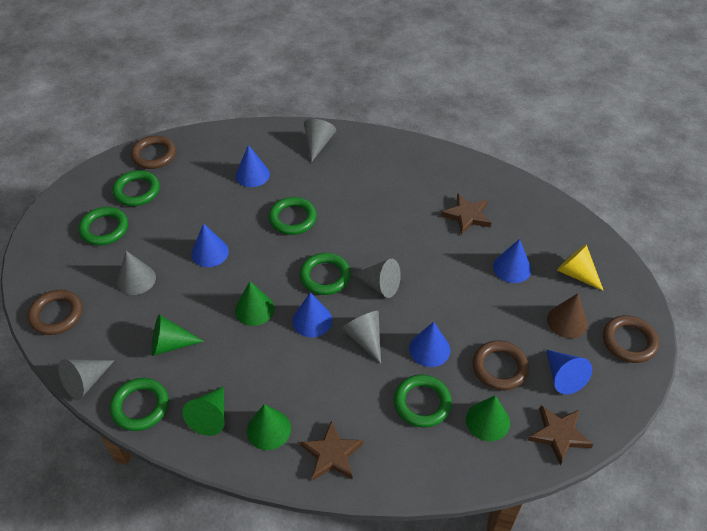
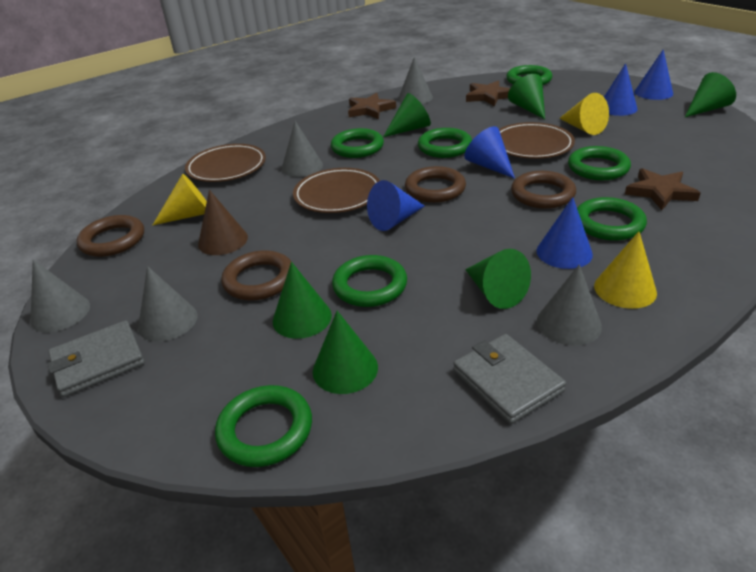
blue cone: [191,223,229,267] [236,145,270,187] [292,292,332,337] [409,322,450,367] [493,239,531,283] [546,349,592,395] = 6 -> [367,180,424,231] [464,126,515,179] [537,197,593,269] [604,63,638,116] [634,49,673,100] = 5
brown plate: none = 0 -> [185,144,266,182] [293,168,380,213] [499,122,575,159] = 3
green cone: [152,315,204,356] [182,386,225,436] [235,281,275,326] [247,404,291,450] [466,395,510,441] = 5 -> [272,262,332,339] [313,311,378,394] [383,93,431,137] [465,249,531,309] [508,74,545,119] [685,72,736,117] = 6
green ring: [78,207,128,245] [110,378,169,431] [112,170,160,206] [269,197,317,235] [299,253,351,295] [394,374,452,428] = 6 -> [215,385,312,467] [331,128,384,158] [332,255,407,307] [418,128,472,158] [506,65,553,85] [568,146,631,180] [577,197,647,241] = 7
grey wallet: none = 0 -> [48,320,145,397] [453,334,566,424] = 2
yellow cone: [557,244,604,291] = 1 -> [153,174,207,225] [559,93,609,135] [594,231,657,309] = 3

